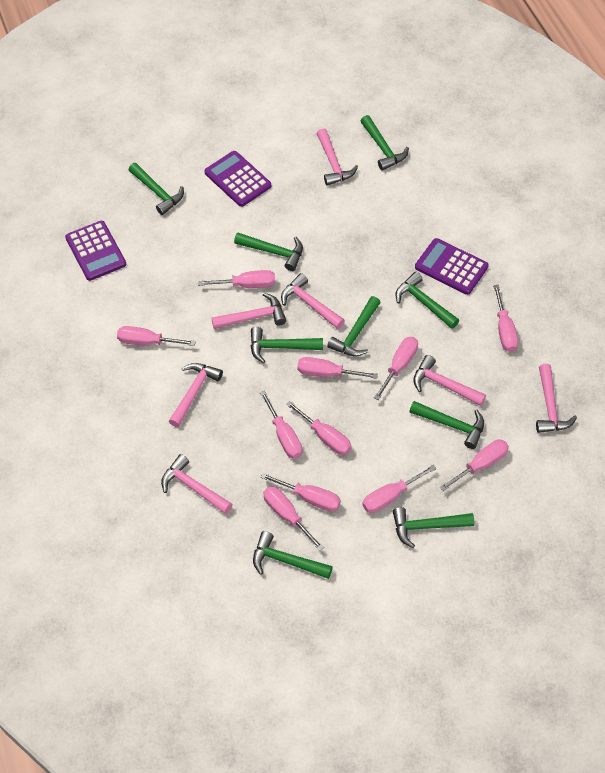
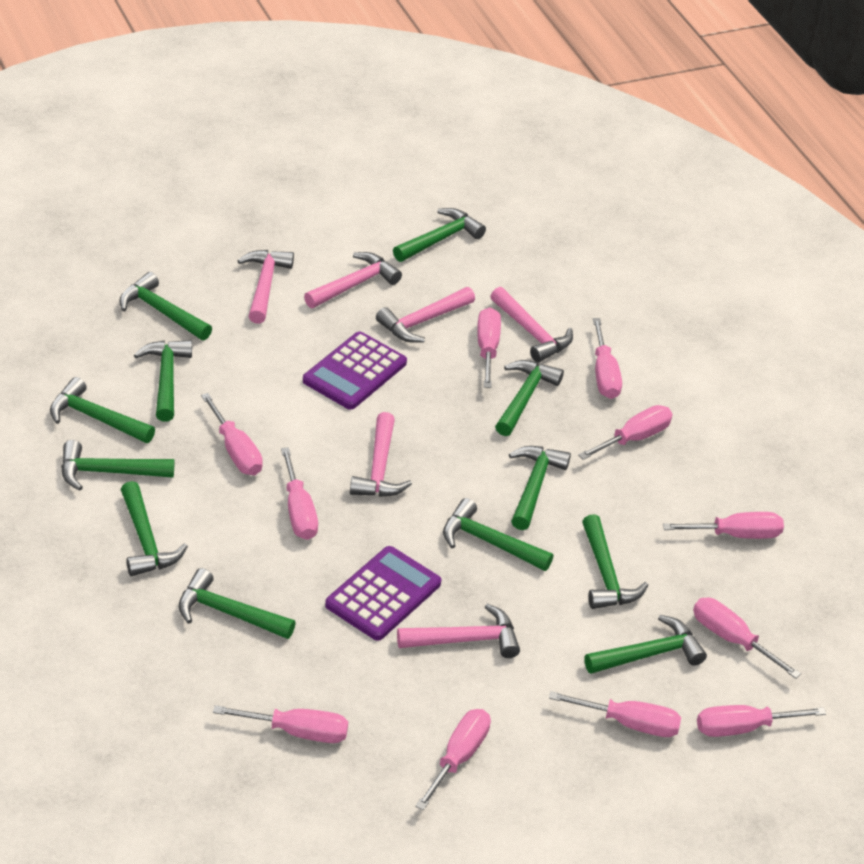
green hammer: [129,163,184,215] [234,233,303,271] [251,327,323,363] [253,531,333,579] [327,296,381,357] [361,115,409,171] [393,507,474,548] [395,272,459,329] [409,401,484,449] = 9 -> [50,377,155,443] [61,440,174,491] [119,272,212,340] [121,481,188,576] [134,340,192,422] [178,568,296,639] [393,208,486,262] [443,498,553,571] [495,360,564,436] [509,446,571,530] [582,514,648,609] [584,615,707,674] = 12
pink hammer: [161,454,232,514] [169,363,223,427] [211,293,286,329] [281,273,345,329] [316,128,358,186] [413,355,486,406] [536,364,577,433] = 7 -> [237,250,294,324] [304,252,402,308] [350,412,412,497] [376,287,475,343] [397,604,520,658] [490,287,573,362] = 6
purple calculator: [65,221,126,281] [204,151,271,207] [415,238,488,295] = 3 -> [303,332,407,410] [325,546,441,641] = 2

